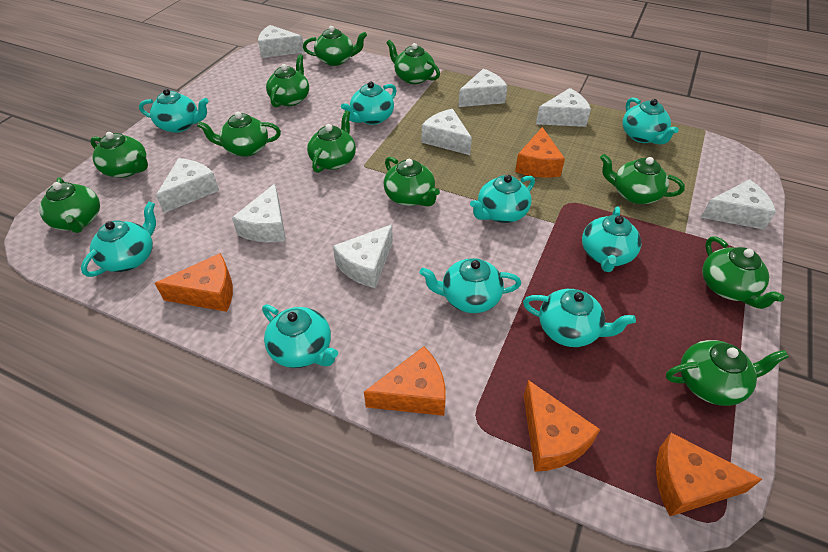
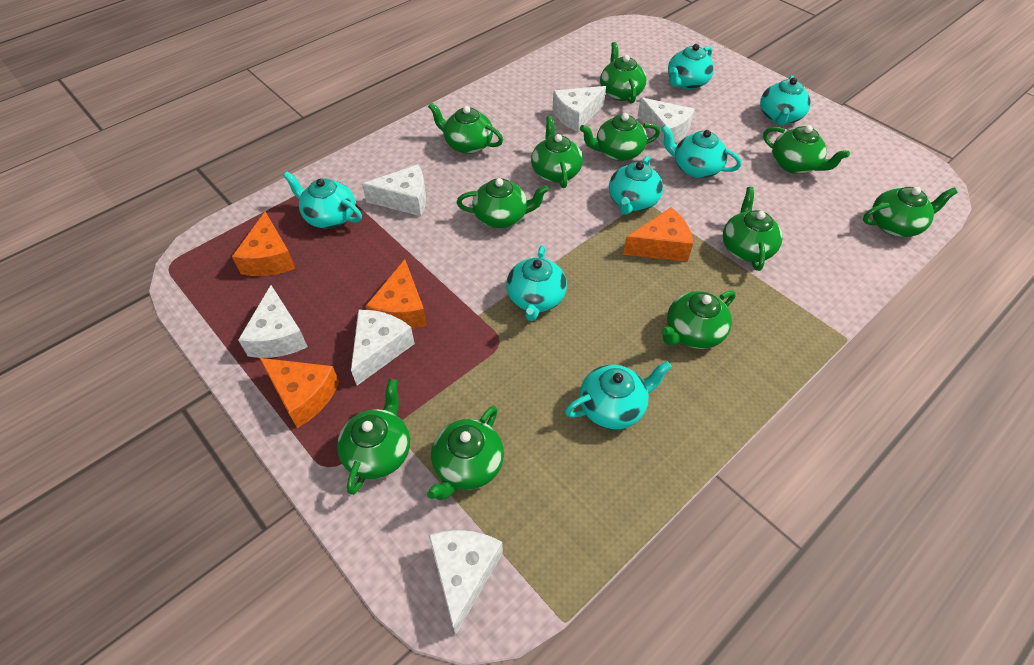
orange cheese: [155,253,233,312] [364,347,446,416] [515,127,565,178] [524,380,600,472] [656,433,762,516] = 5 -> [232,212,296,276] [259,358,339,428] [366,260,427,329] [623,208,693,262] = 4
turquoise teapot: [81,201,156,277] [139,89,209,133] [262,304,338,368] [341,81,397,125] [419,258,521,313] [470,175,535,223] [523,289,636,347] [582,206,641,272] [622,97,679,144] = 9 -> [283,171,362,228] [506,245,567,321] [565,361,672,429] [609,156,663,215] [661,125,741,178] [668,44,714,90] [760,75,811,126] = 7
white cheese: [156,158,219,213] [232,184,286,242] [258,25,305,58] [333,225,393,288] [422,109,472,155] [458,69,507,107] [536,88,591,127] [701,179,776,230] = 8 -> [238,285,308,358] [351,310,415,385] [362,164,426,216] [429,530,503,635] [553,86,606,132] [638,97,695,148] = 6

